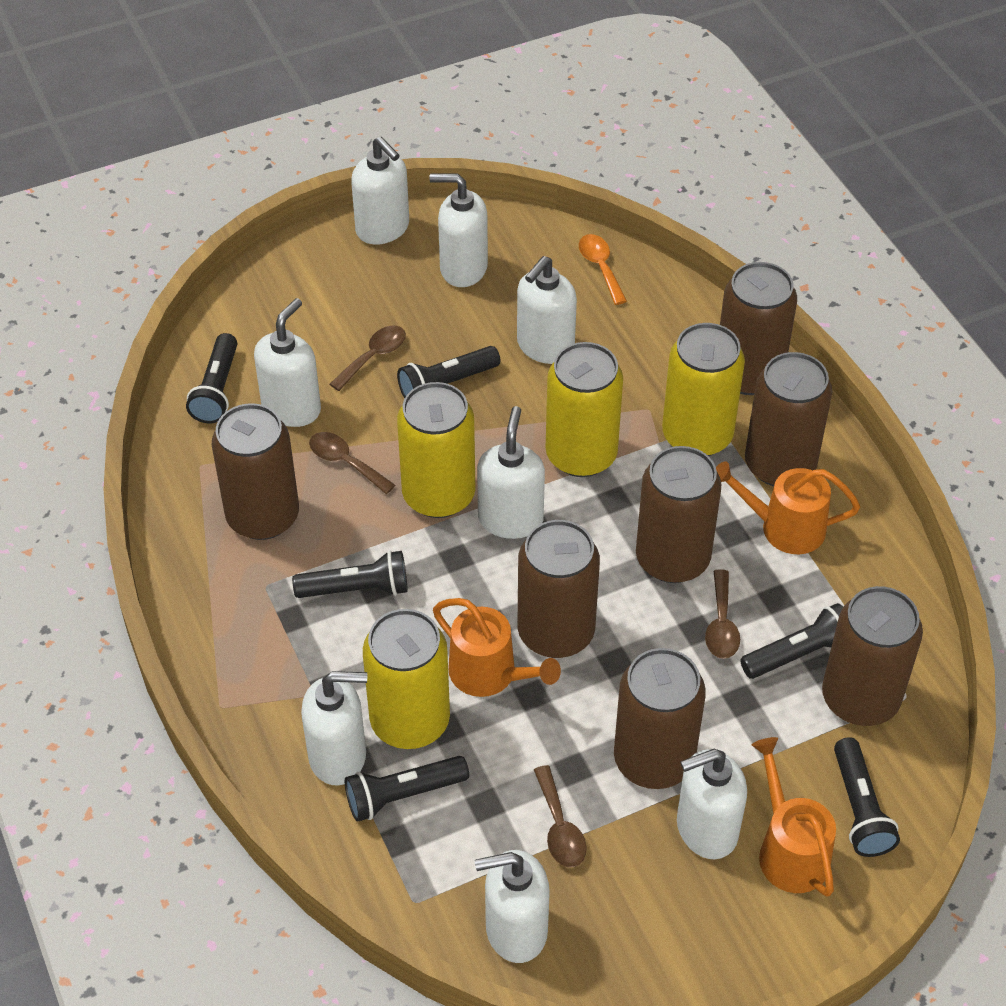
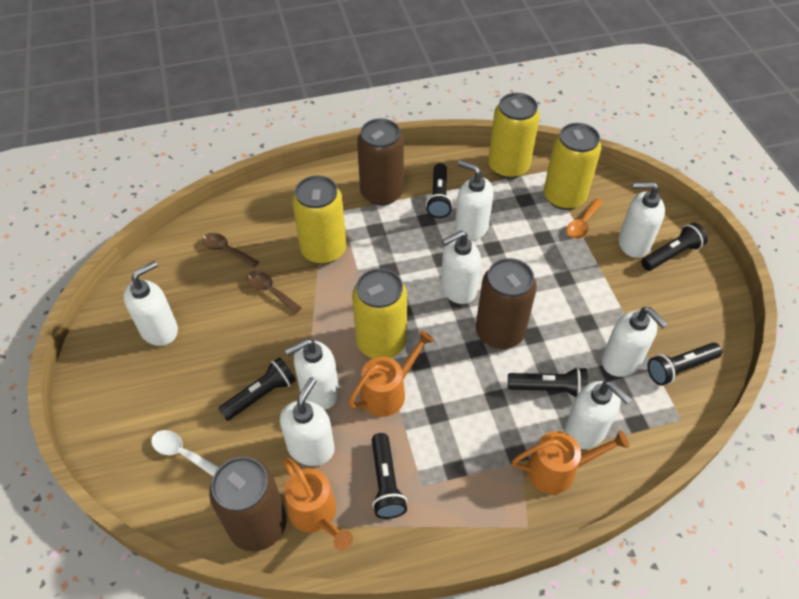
brown can: [212,403,299,540] [517,520,600,658] [614,648,706,789] [636,446,721,583] [720,262,797,395] [745,352,832,486] [822,586,923,726] = 7 -> [209,457,287,552] [357,119,404,206] [476,258,537,349] = 3
brown spoon: [309,432,395,494] [330,325,406,391] [534,765,587,867] [705,569,740,659] = 4 -> [202,233,259,268] [247,271,302,314] = 2
white spoon: none = 0 -> [151,430,219,476] = 1

